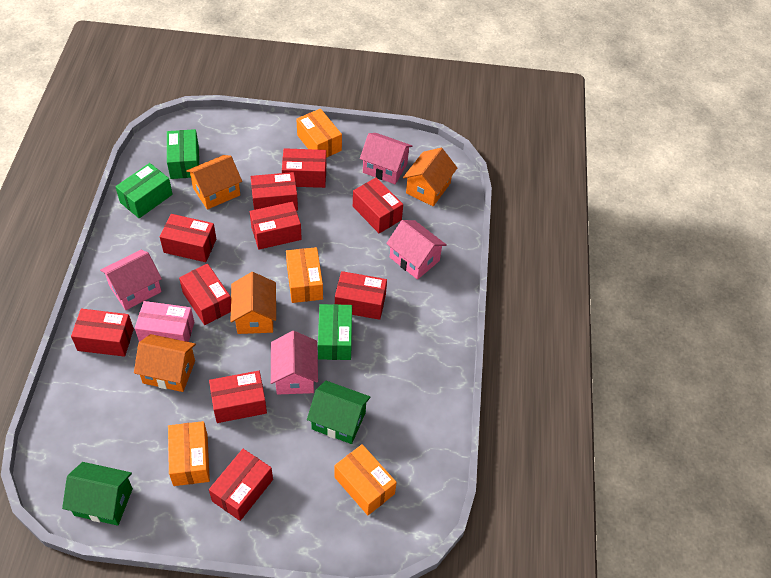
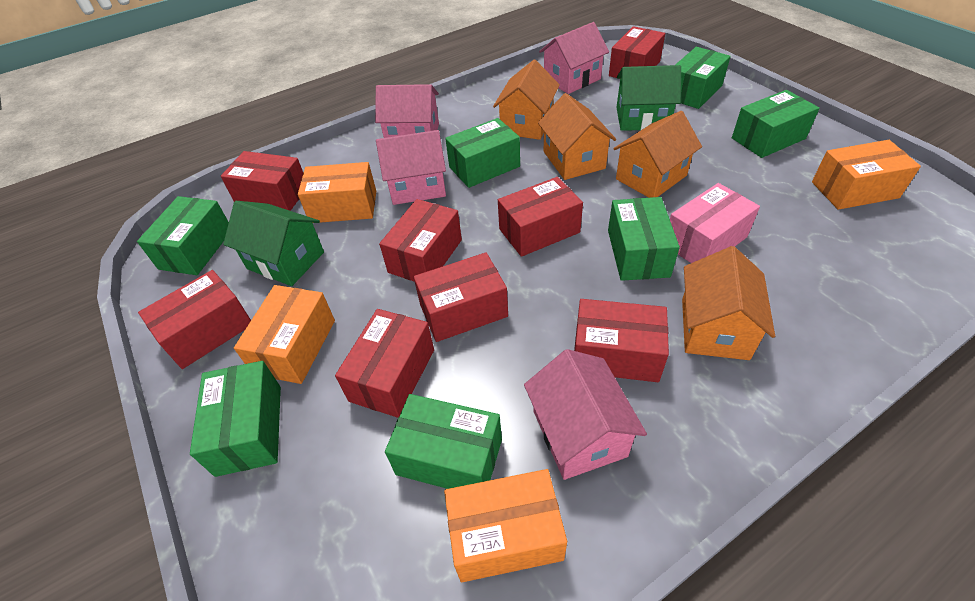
green box: [115,163,173,218] [167,129,199,179] [318,304,352,360] = 3 -> [137,196,229,275] [190,361,281,477] [385,394,502,489] [445,118,520,188] [608,197,680,281] [675,47,731,109] [732,90,820,158] = 7
red box: [71,309,134,357] [160,214,216,262] [179,264,231,325] [209,371,267,423] [209,449,273,521] [250,202,302,250] [251,172,298,211] [282,148,326,188] [335,271,387,320] [353,177,403,233] = 10 -> [138,270,251,369] [221,151,303,211] [335,309,434,418] [379,199,462,282] [414,252,508,342] [498,177,583,257] [574,299,669,382] [609,26,665,78] = 8

